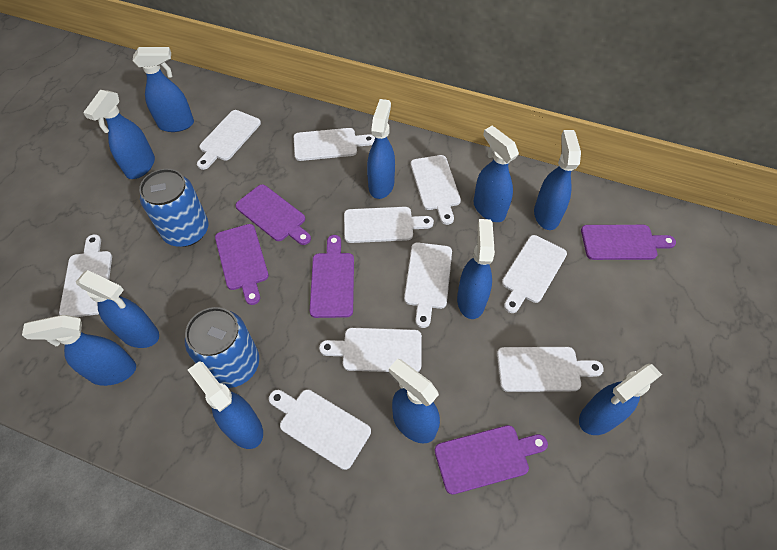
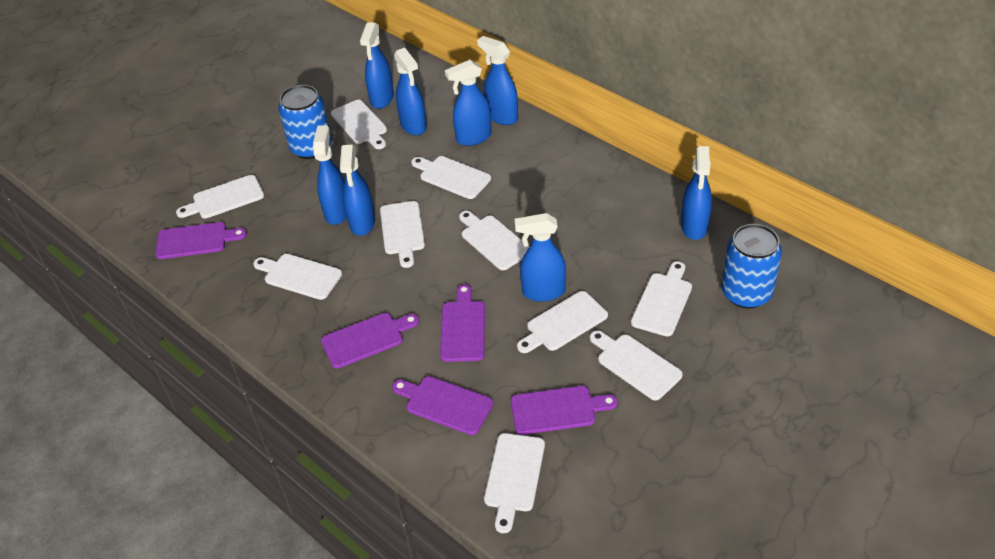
blue spray bottle: [22,315,136,386] [76,270,159,348] [83,90,155,179] [133,47,194,132] [188,361,263,449] [367,99,395,199] [389,359,440,443] [457,219,495,319] [473,126,519,222] [534,130,581,230] [579,364,662,435] = 11 -> [313,125,347,225] [340,145,375,236] [360,22,394,109] [394,48,427,135] [445,60,491,146] [477,36,518,125] [514,213,566,302] [681,146,712,240] = 8

